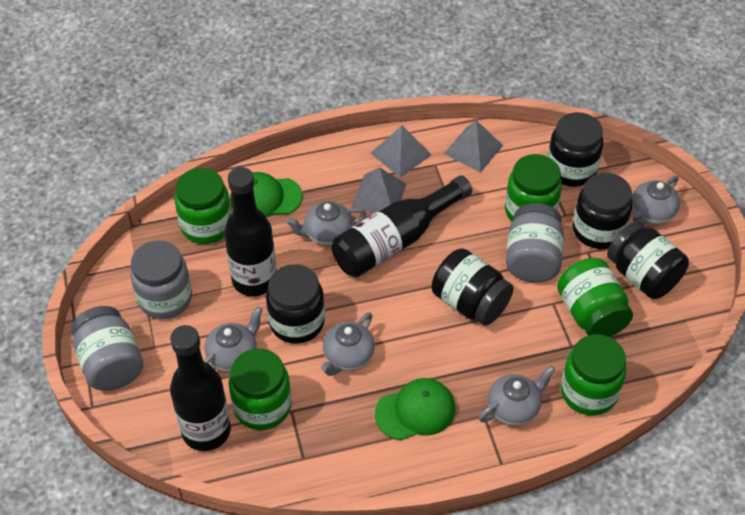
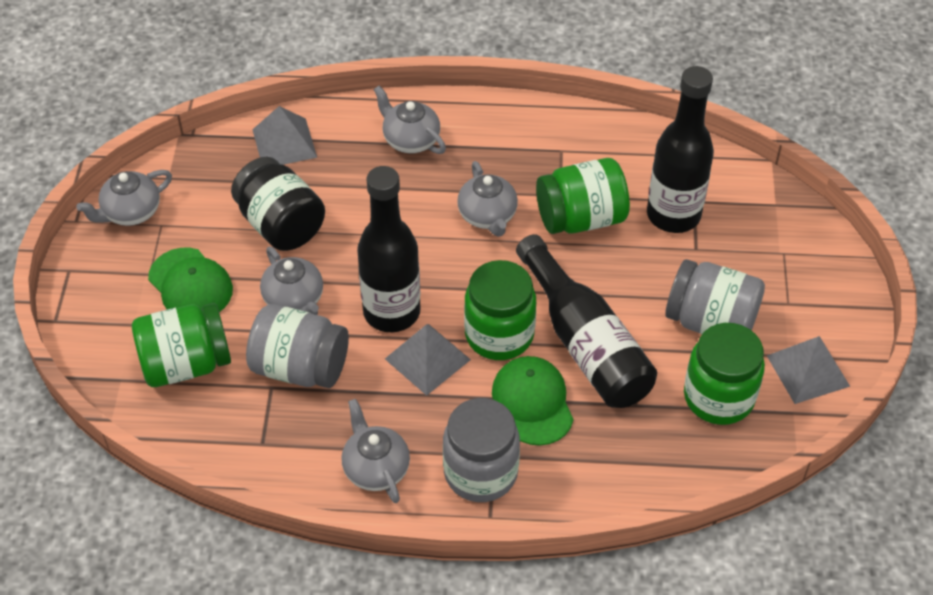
black jar: [266,264,325,344] [431,248,513,326] [548,112,603,187] [573,173,633,249] [607,221,689,299] = 5 -> [231,157,325,251] = 1
green jar: [174,168,232,244] [229,348,291,430] [505,154,562,222] [557,258,633,337] [561,334,627,416] = 5 -> [132,303,231,387] [464,260,536,360] [536,158,630,234] [684,323,765,425] = 4

